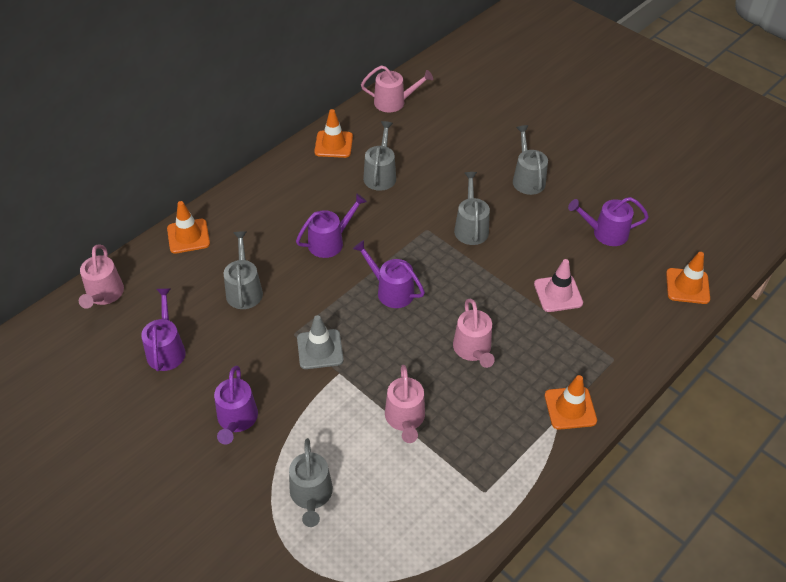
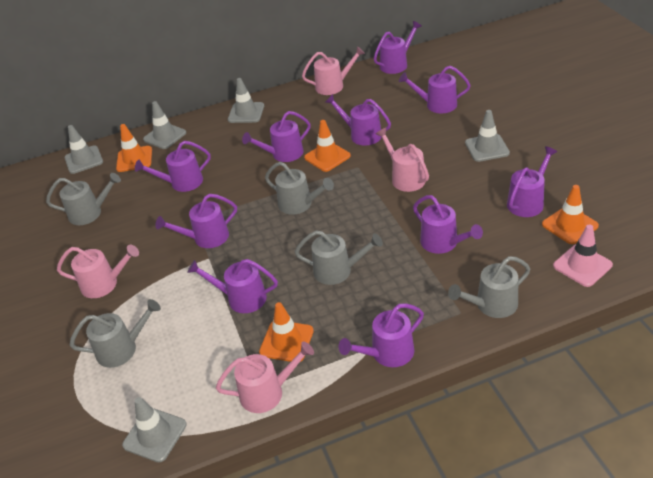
grey traffic cone: [297,315,344,369] = 1 -> [65,125,103,174] [122,397,187,462] [143,101,186,149] [228,78,264,123] [465,110,510,162] = 5
purple watering can: [141,288,186,371] [214,366,258,445] [296,194,367,258] [353,240,425,308] [568,197,649,246] = 5 -> [135,141,211,192] [155,194,237,248] [187,259,278,313] [242,111,311,162] [325,94,391,146] [338,303,424,367] [374,21,422,74] [399,66,471,113] [413,195,483,254] [507,146,558,217] = 10

